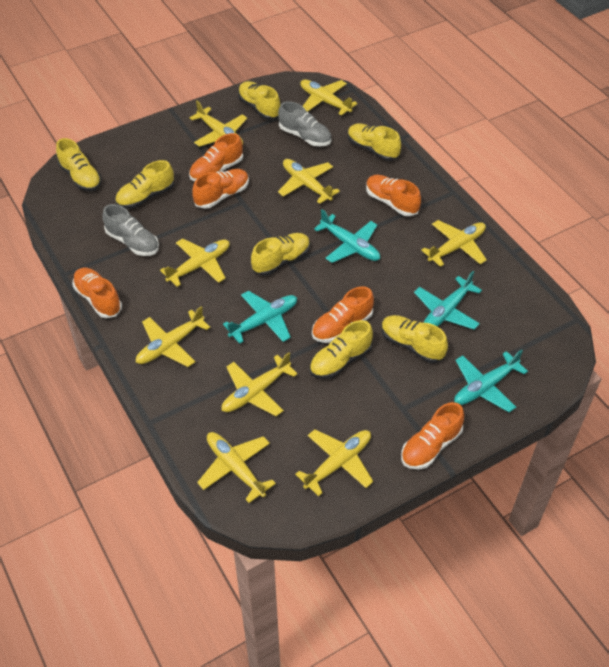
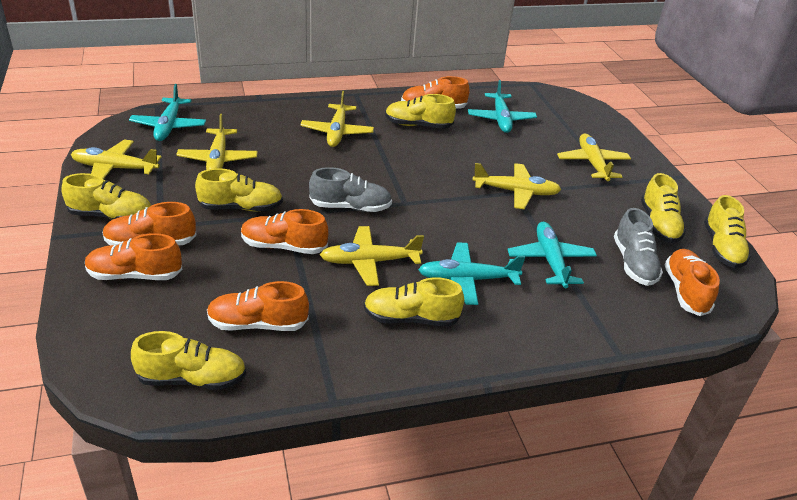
yellow plane: [136,306,210,367] [160,238,230,287] [190,101,247,147] [197,432,276,503] [222,352,298,416] [278,159,340,204] [295,429,373,496] [300,79,358,116] [421,220,487,267] = 9 -> [71,139,162,179] [176,114,258,170] [300,91,374,147] [320,226,424,286] [472,163,562,209] [557,134,631,181] = 6

